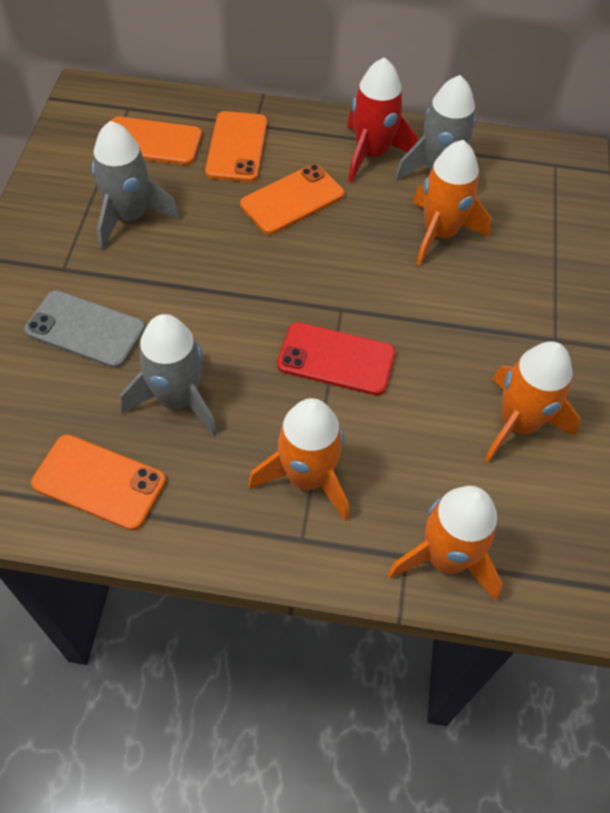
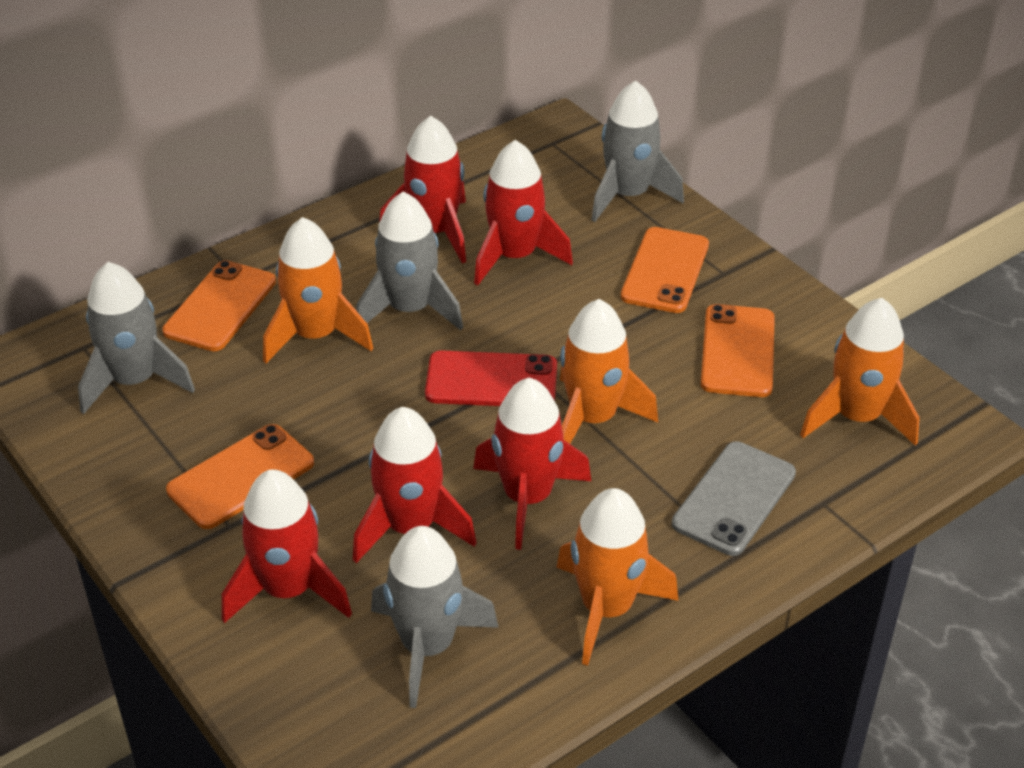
grey rocket: [92,121,180,250] [120,314,217,436] [395,75,479,181] = 3 -> [78,262,195,414] [356,192,463,330] [371,526,499,708] [591,81,684,222] = 4
red rocket: [347,57,418,183] = 1 -> [222,469,352,623] [353,407,477,563] [379,116,466,263] [473,378,591,550] [474,140,573,286] = 5

